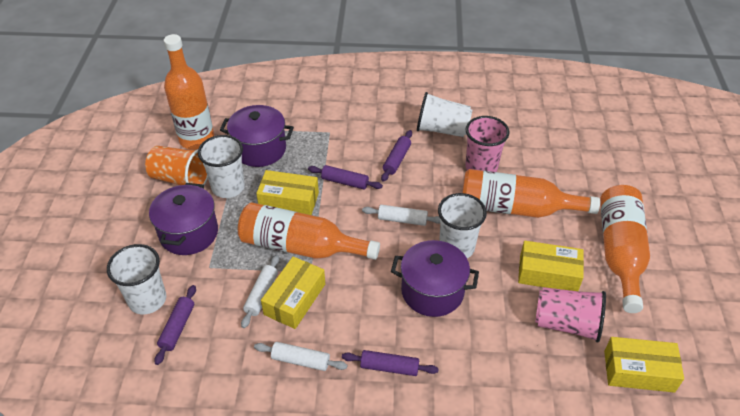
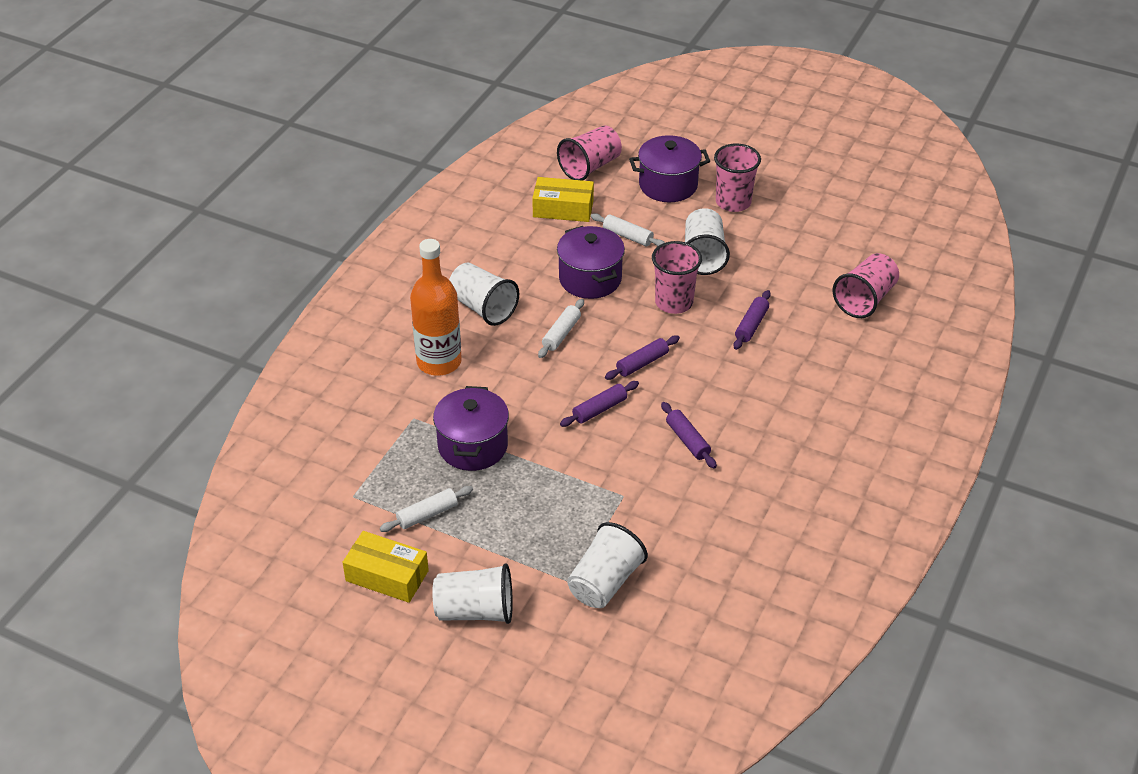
orange bottle: [164,34,214,150] [238,202,380,260] [462,169,600,218] [600,185,650,313] = 4 -> [410,239,462,376] = 1
orange cup: [145,146,208,185] = 1 -> none = 0
pink cup: [465,116,510,172] [535,287,606,343] = 2 -> [557,126,622,181] [652,241,702,314] [714,143,761,212] [833,253,899,318] = 4
yellow box: [256,170,319,215] [261,256,325,329] [518,241,584,291] [604,337,684,393] = 4 -> [343,531,429,603] [532,177,594,222] = 2

